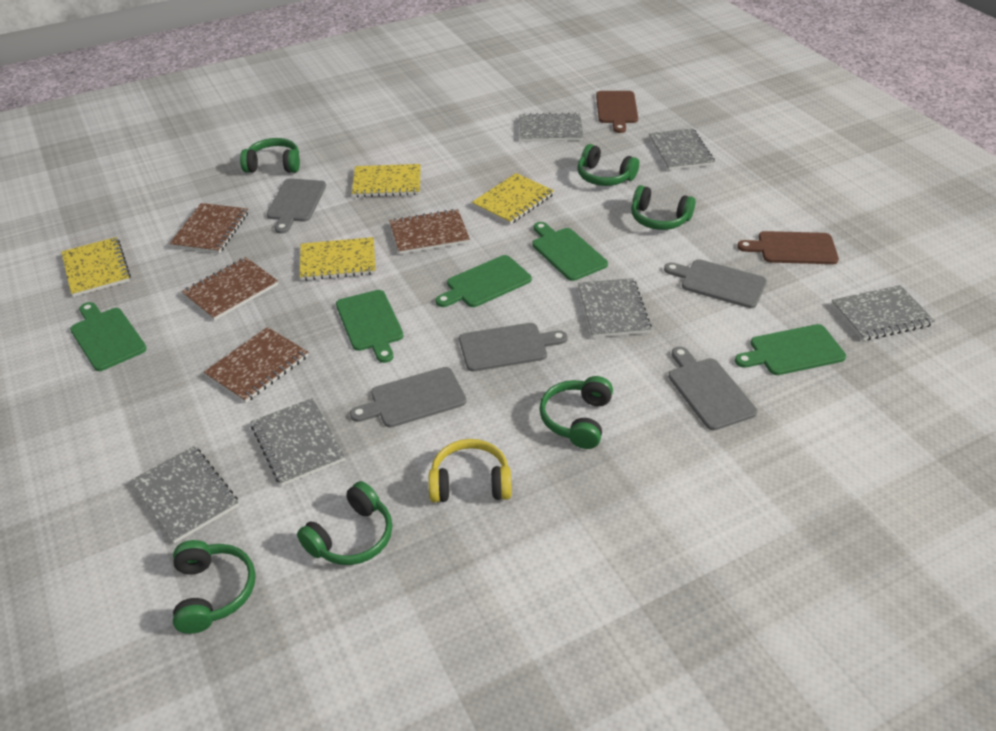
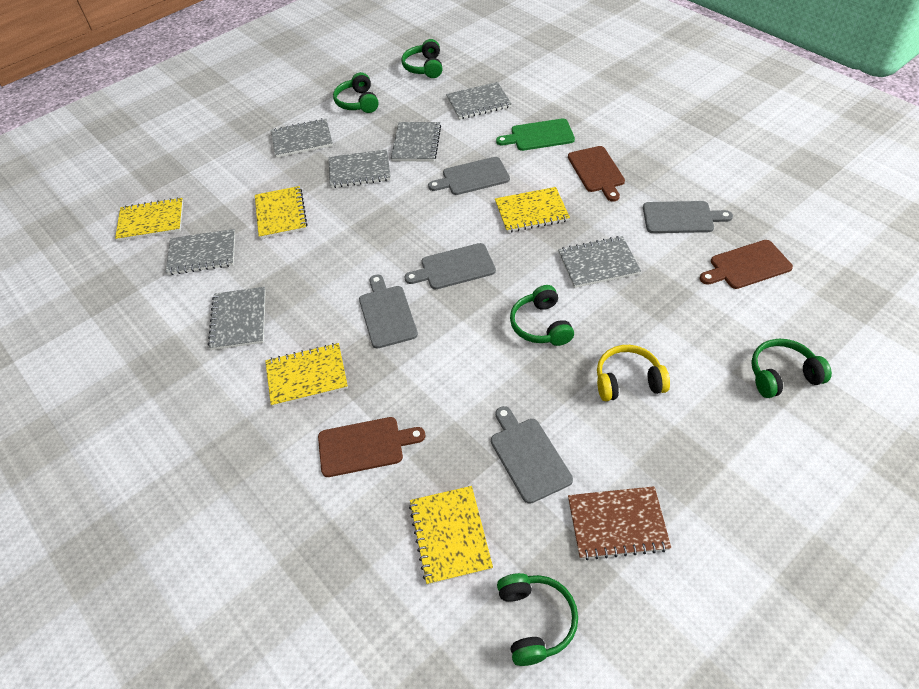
brown cutting board: [596,91,638,133] [737,231,839,264] = 2 -> [318,417,425,477] [568,146,625,202] [700,240,793,289] = 3
brown notebook: [169,203,248,254] [182,257,278,321] [203,327,308,403] [389,209,470,254] = 4 -> [568,486,671,560] = 1
green cutting board: [70,302,147,371] [336,290,404,363] [436,255,532,307] [532,222,608,281] [735,324,846,375] = 5 -> [496,118,575,151] = 1
green headphones: [173,540,256,634] [240,138,300,173] [297,481,392,565] [539,376,613,449] [577,144,639,186] [631,185,696,230] = 6 -> [333,72,379,113] [401,39,442,78] [497,573,578,666] [510,285,574,346] [751,339,832,398] = 5
grey notebook: [130,446,239,544] [251,398,346,486] [519,112,584,142] [578,278,652,338] [649,128,715,170] [831,285,935,341] = 6 -> [166,229,235,275] [208,287,266,350] [271,118,333,158] [328,149,391,188] [391,122,441,162] [446,82,512,120] [558,236,641,288] = 7
yellow notebook: [61,237,131,297] [300,237,376,281] [352,164,421,197] [472,173,554,225] = 4 -> [115,197,183,241] [255,186,307,239] [265,343,348,407] [409,486,493,585] [495,187,570,233] = 5

